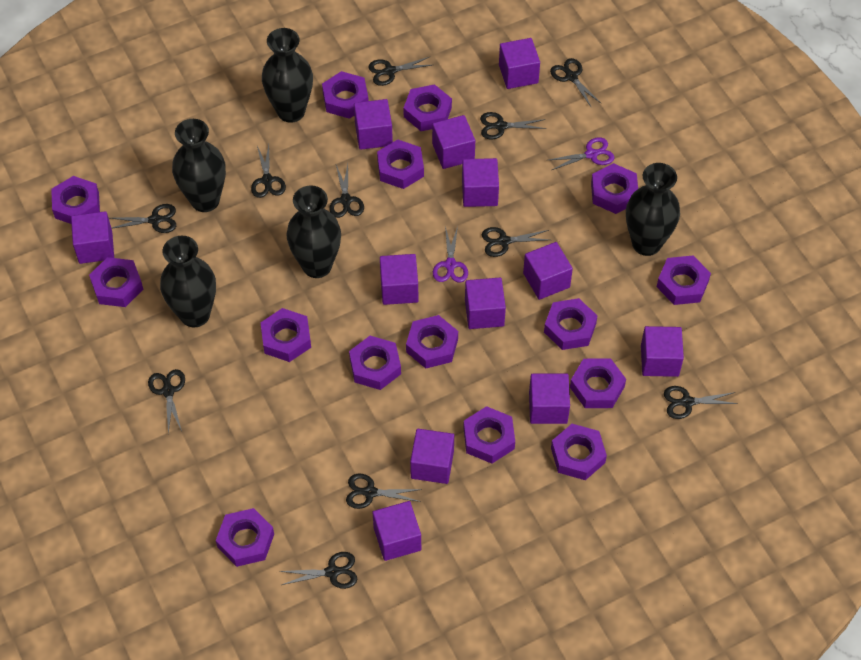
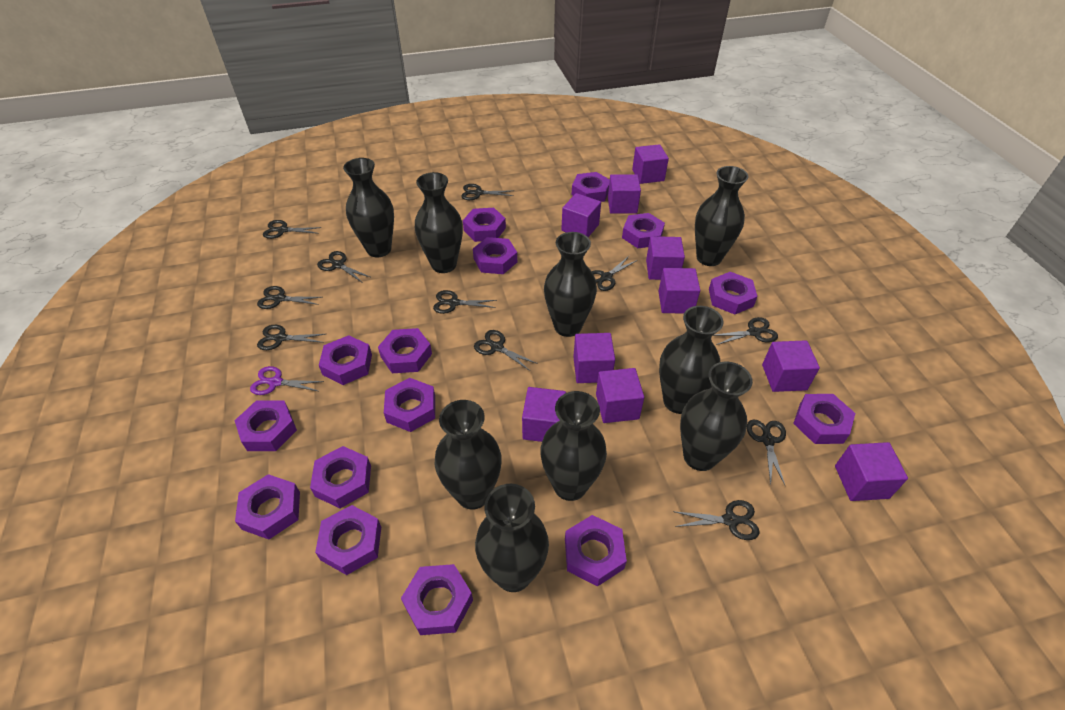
black vase: [160,236,216,328] [172,119,226,212] [262,28,313,123] [286,185,341,278] [626,163,680,256] = 5 -> [343,158,394,257] [415,172,463,273] [434,400,502,510] [475,484,549,592] [540,391,607,501] [544,232,597,337] [659,306,724,414] [680,361,753,471] [695,166,749,266] = 9
purple cube: [71,211,114,264] [354,99,393,150] [373,501,421,561] [380,254,418,305] [410,429,454,484] [432,115,475,169] [462,158,499,207] [465,278,506,329] [499,38,540,89] [523,242,573,300] [529,374,570,424] [641,326,684,377] = 12 -> [522,387,566,442] [561,193,601,237] [573,333,615,383] [596,368,644,423] [608,174,641,214] [632,144,669,184] [646,236,685,280] [658,268,700,314] [762,340,820,392] [835,442,908,501] = 10
purple scissors: [433,226,468,282] [549,137,615,170] = 2 -> [250,366,324,395] = 1

